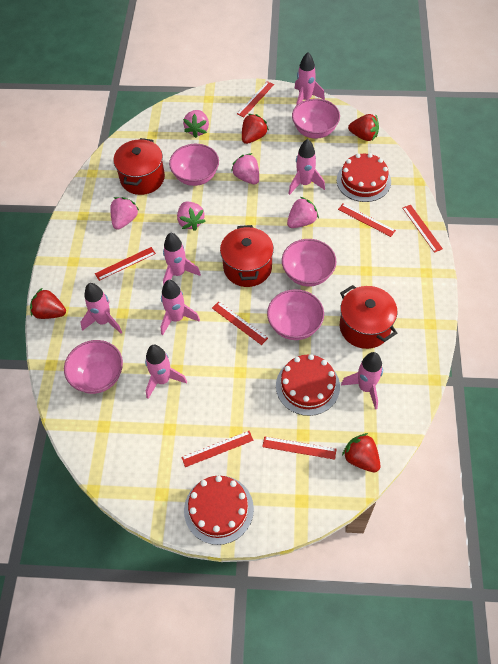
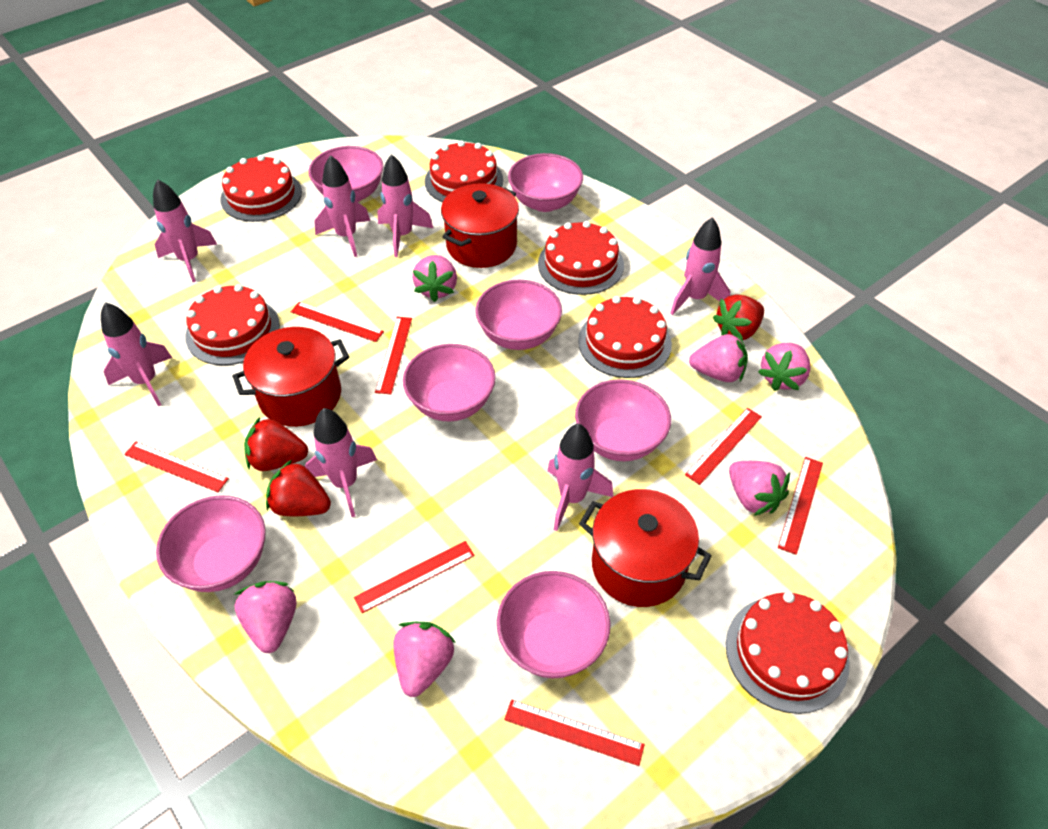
pink bowl: [64,340,123,394] [169,144,219,186] [267,289,324,340] [282,239,336,287] [292,98,340,139] = 5 -> [156,495,266,592] [308,146,384,202] [403,344,496,421] [475,280,562,350] [497,571,611,678] [508,153,583,212] [575,379,671,461] = 7
pink strawberry: [110,197,139,230] [177,202,205,231] [183,110,209,138] [231,153,259,184] [287,197,319,228] = 5 -> [235,581,297,653] [393,622,456,697] [412,255,457,302] [689,333,748,382] [729,461,790,516] [758,343,811,391] = 6
red cake: [184,476,254,545] [276,354,340,416] [337,153,391,202] = 3 -> [185,284,280,365] [220,155,302,222] [425,141,503,202] [538,221,624,295] [578,296,672,378] [726,592,850,714] = 6
red strawberry: [30,288,66,319] [242,114,269,144] [342,433,380,472] [348,114,379,141] = 4 -> [244,417,308,471] [266,460,331,516] [713,294,764,341] = 3

